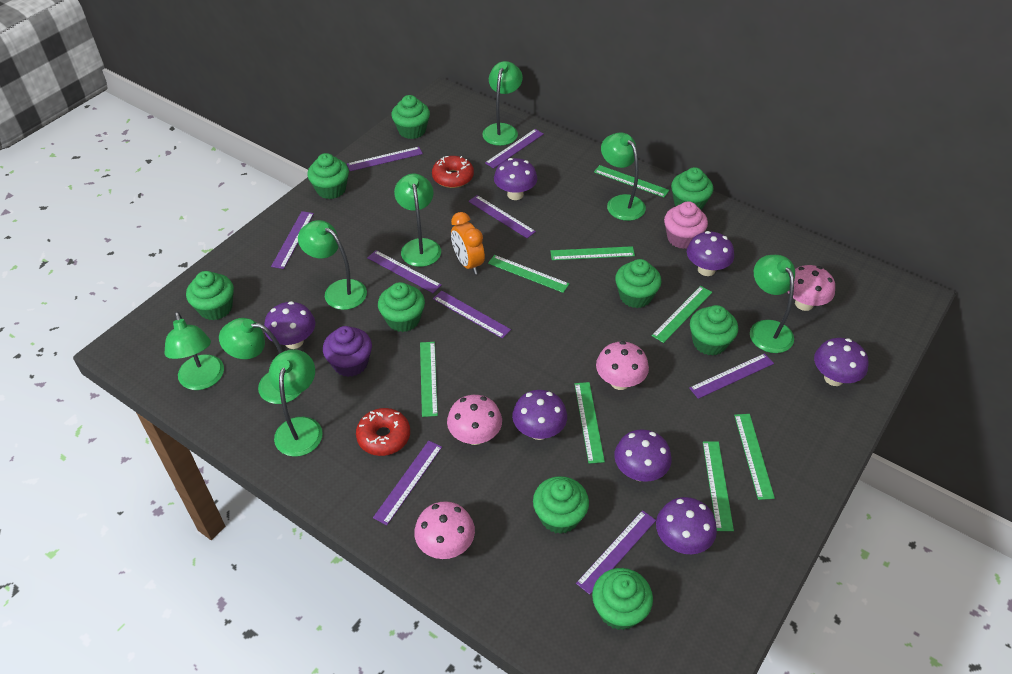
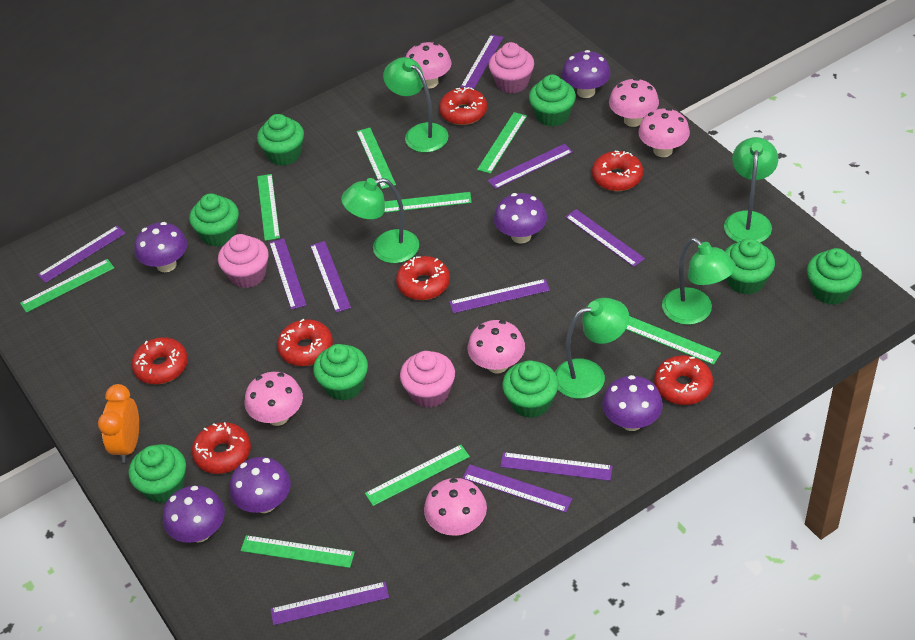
green cupcake: [186,271,234,320] [307,153,349,199] [378,282,425,332] [391,95,430,139] [533,476,589,534] [592,568,653,630] [615,259,661,308] [671,167,713,210] [690,305,738,356] = 9 -> [129,444,186,503] [189,193,239,247] [257,114,304,166] [313,344,368,401] [502,360,559,418] [529,75,576,127] [725,238,775,295] [807,248,862,305] = 8
green lamp: [164,312,224,390] [219,318,301,404] [269,349,323,457] [298,220,367,310] [394,174,441,267] [482,61,523,146] [601,132,646,221] [750,255,795,353] = 8 -> [341,178,419,263] [383,57,449,153] [555,298,629,399] [662,238,736,325] [724,137,778,243] = 5
pink cupcake: [664,201,708,249] = 1 -> [218,234,269,288] [400,351,455,408] [489,42,534,93] = 3
pink mushroom: [414,501,475,559] [447,395,502,445] [596,341,649,390] [788,265,835,311] = 4 -> [245,372,303,426] [406,42,452,88] [424,478,487,536] [467,320,525,374] [609,78,659,127] [638,108,690,157] = 6
purple cupcake: [323,326,372,377] = 1 -> none = 0
purple mushroom: [264,301,315,349] [494,158,537,200] [512,390,567,440] [614,429,672,482] [656,497,717,554] [687,231,734,276] [814,338,868,386] = 7 -> [134,222,187,272] [163,485,225,543] [229,457,291,513] [494,193,547,244] [562,50,611,98] [602,375,663,431] = 6
purple ruler: [271,211,314,269] [347,147,423,171] [367,250,441,293] [373,441,442,525] [433,291,511,339] [468,195,536,238] [485,129,544,168] [576,510,656,595] [689,353,774,399] = 9 -> [37,226,126,283] [269,238,306,310] [271,582,389,625] [310,241,351,312] [449,279,550,313] [460,35,503,89] [463,464,573,513] [488,144,573,189] [500,452,613,481] [565,209,645,267] = 10
red donut: [356,408,410,456] [432,156,474,188] = 2 -> [132,337,188,385] [192,422,251,474] [277,319,333,366] [396,256,450,300] [439,87,487,125] [592,151,643,191] [654,355,713,405] = 7

